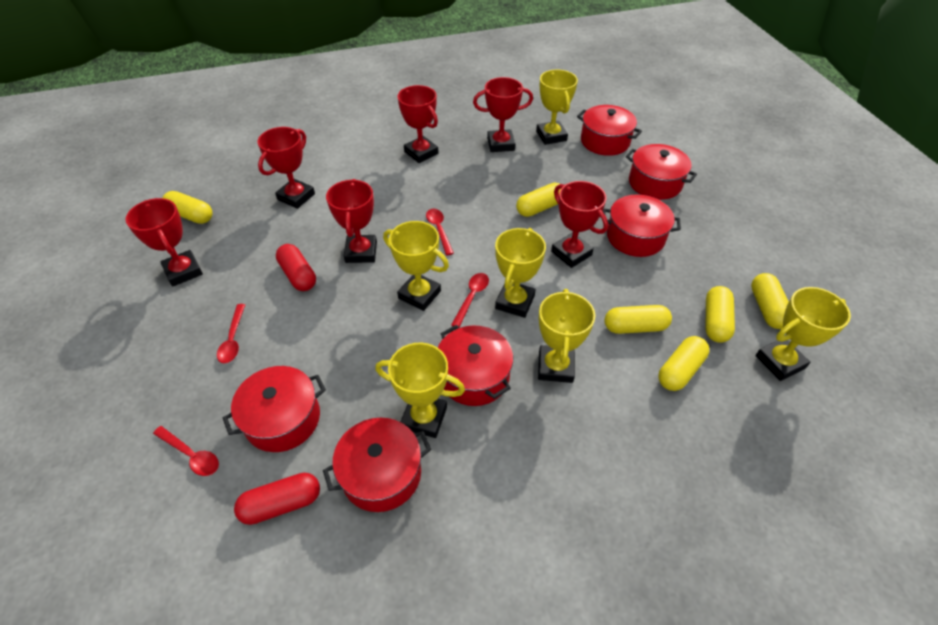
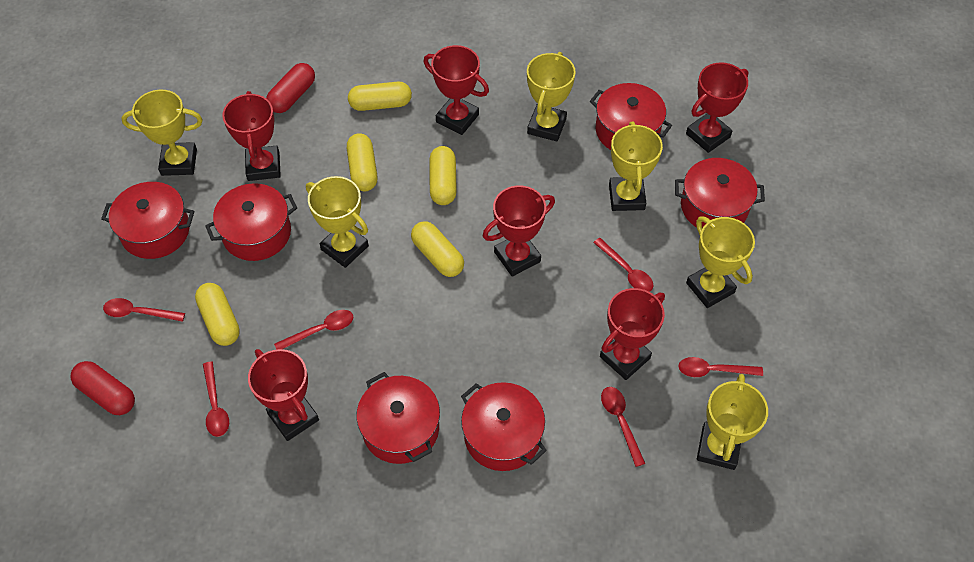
red spoon: [153,426,219,476] [217,304,245,364] [426,209,454,255] [451,273,489,327] = 4 -> [103,298,185,322] [203,361,229,437] [274,310,353,350] [593,238,653,292] [601,387,645,467] [678,357,763,377] = 6
yellow capsule: [162,191,212,224] [516,182,561,217] [604,305,672,334] [658,336,709,391] [706,286,735,343] [751,273,789,329] = 6 -> [195,283,240,346] [347,133,378,191] [348,82,412,111] [411,221,464,277] [429,146,457,205] = 5

